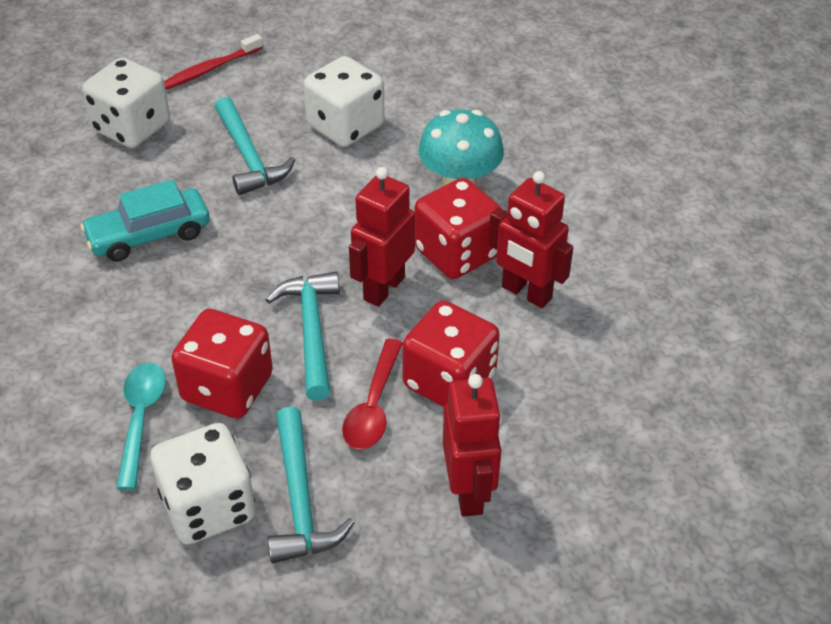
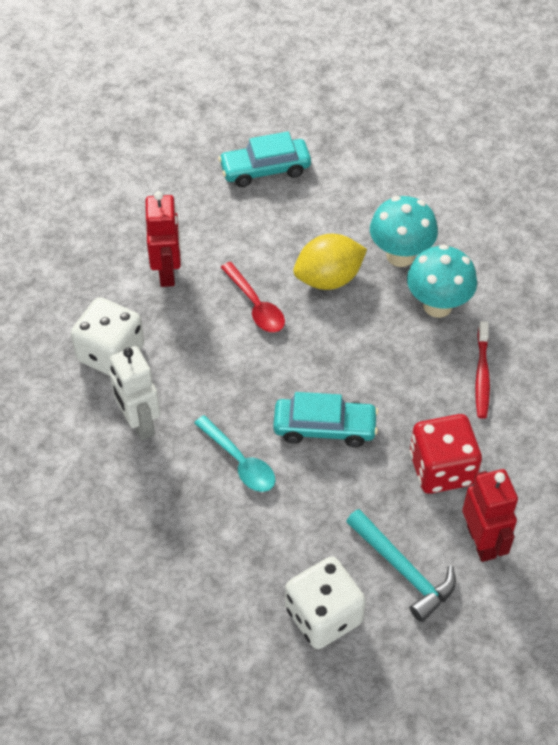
red dice: [171,309,273,419] [402,300,500,407] [415,178,502,279] = 3 -> [410,414,482,494] = 1
red robot: [349,167,415,307] [443,374,502,517] [488,171,573,308] = 3 -> [145,191,181,287] [462,469,518,562] = 2
turquoise car: [80,179,210,262] = 1 -> [218,132,311,187] [273,392,379,447] = 2
turquoise hammer: [215,97,295,195] [265,272,340,401] [268,407,355,563] = 3 -> [346,509,456,622] = 1
turquoise mushroom: [418,110,504,187] = 1 -> [370,196,438,267] [407,244,477,318] = 2
white dice: [82,58,170,148] [151,423,256,545] [304,56,385,147] = 3 -> [71,297,144,376] [285,556,366,649] = 2
white robot: none = 0 -> [109,346,161,441] = 1
yellow lemon: none = 0 -> [293,234,367,290] = 1

